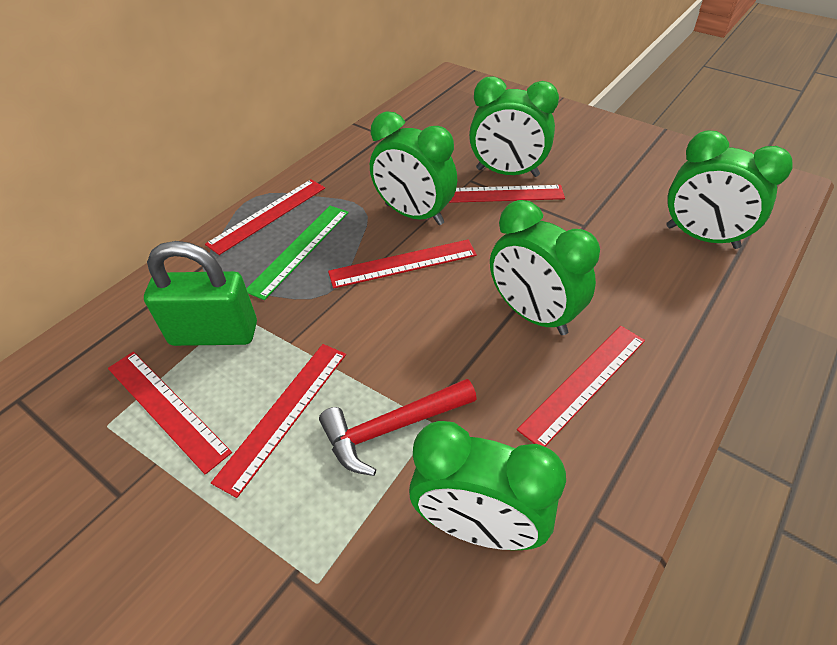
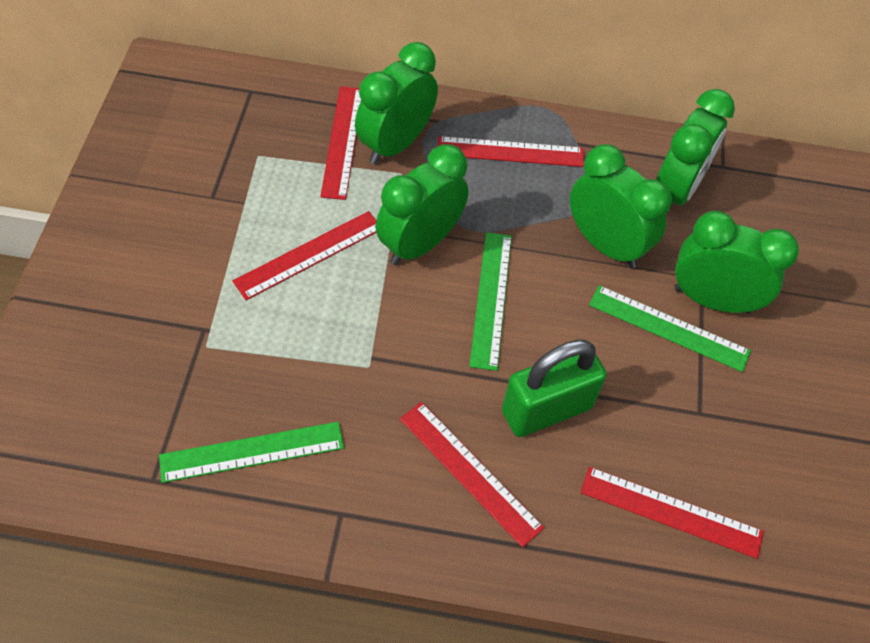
green ruler: [246,206,349,300] = 1 -> [159,422,344,483] [469,232,512,371] [589,285,751,372] = 3
red hammer: [319,379,477,476] = 1 -> none = 0
red ruler: [108,352,232,475] [205,179,325,255] [211,344,346,498] [328,240,477,289] [449,185,565,203] [517,326,645,447] = 6 -> [232,211,376,300] [320,86,361,200] [400,402,544,548] [438,136,584,167] [581,467,764,559] = 5

